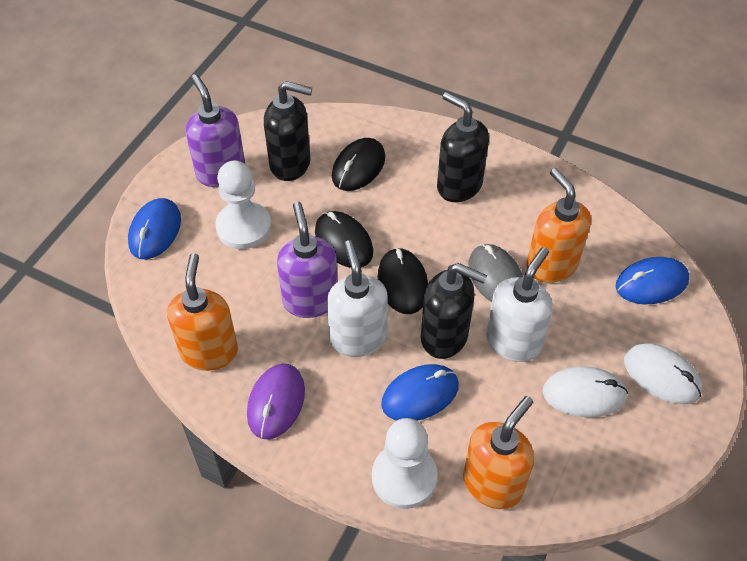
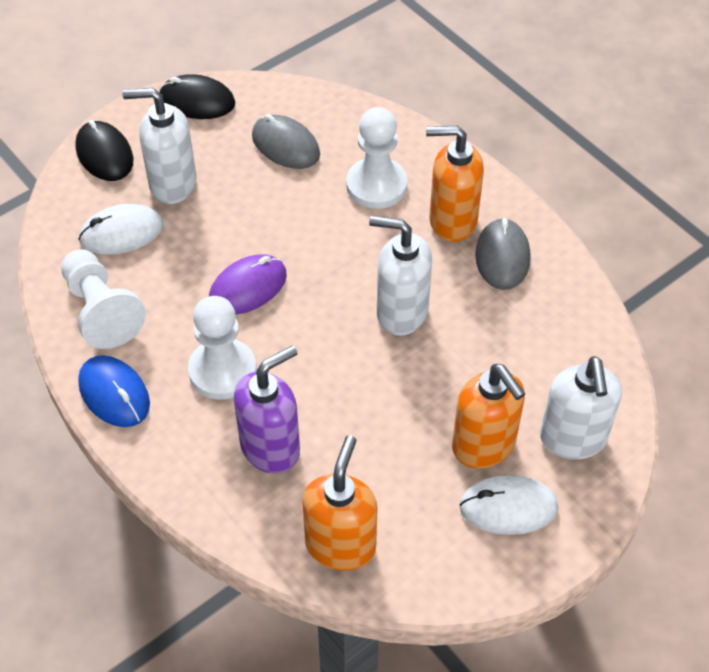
black mouse: [315,211,373,268] [332,138,385,191] [377,248,428,314] = 3 -> [75,120,133,181] [159,74,235,119] = 2
black soap dispenser: [264,81,312,181] [421,263,487,359] [437,92,489,202] = 3 -> none = 0
blue mouse: [128,198,181,259] [381,364,459,421] [616,257,689,304] = 3 -> [78,355,150,427] = 1
grey mouse: [468,244,523,302] = 1 -> [252,114,320,169] [475,218,531,290] = 2
purple soap dispenser: [186,74,245,187] [277,202,338,318] = 2 -> [234,345,300,474] = 1
white pawn: [215,160,271,249] [372,418,437,509] = 2 -> [61,249,146,349] [188,296,257,400] [346,107,407,209] = 3
white soap dispenser: [327,240,388,357] [486,247,553,362] = 2 -> [122,88,197,204] [369,216,432,336] [540,356,622,460] = 3

